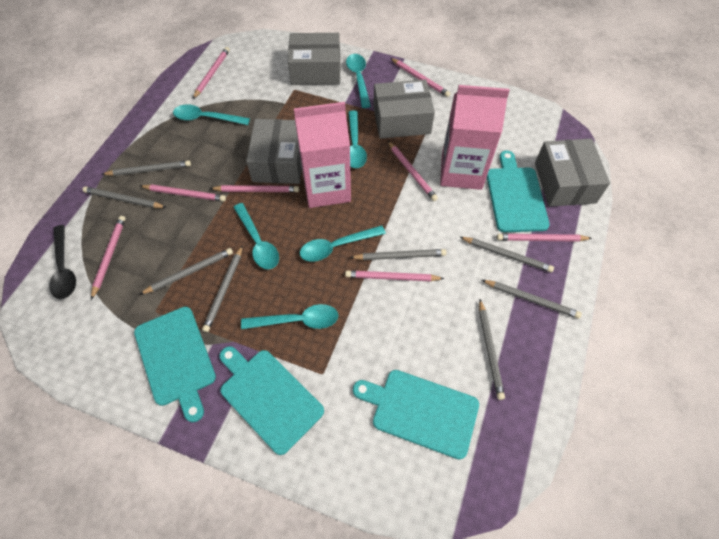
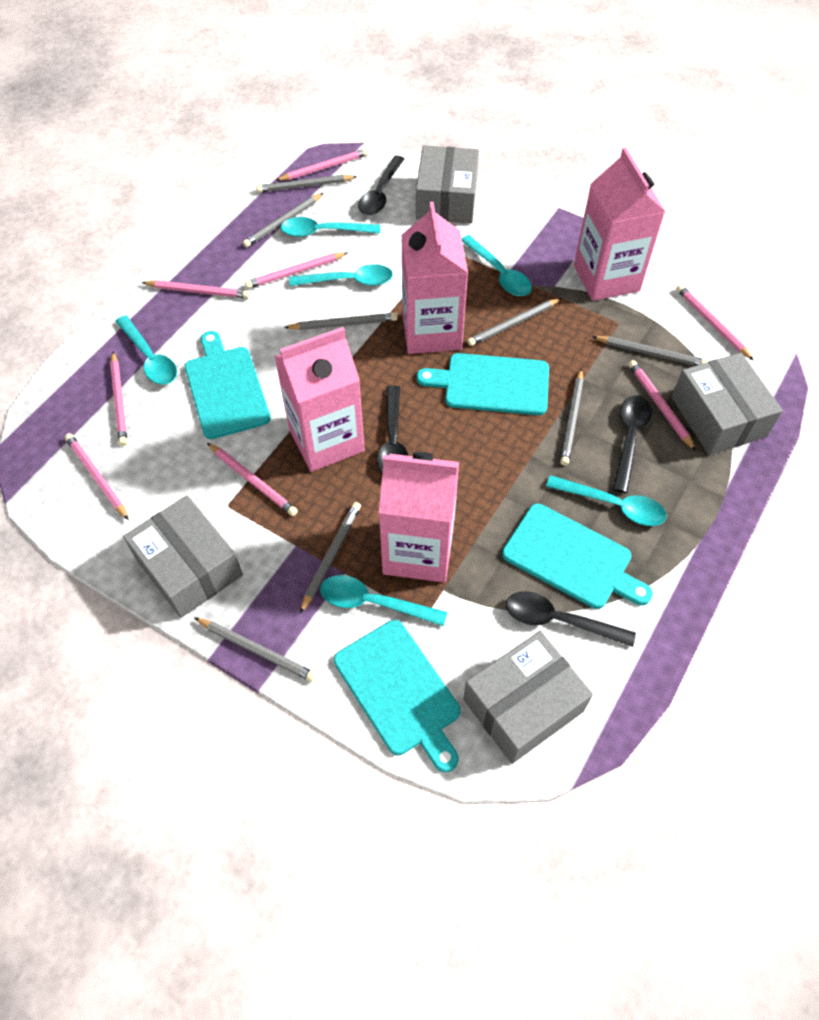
black spoon: [49,225,76,299] = 1 -> [358,155,405,215] [376,386,408,473] [506,591,636,647] [613,395,652,493] = 4
pink carton: [294,102,351,208] [440,85,510,190] = 2 -> [274,327,365,472] [379,452,459,582] [401,202,468,354] [574,148,666,301] = 4

